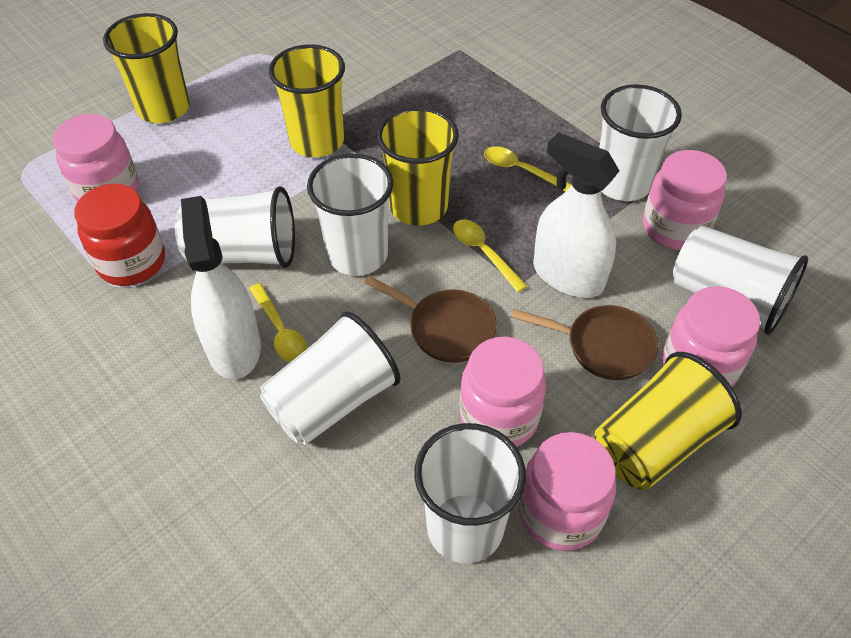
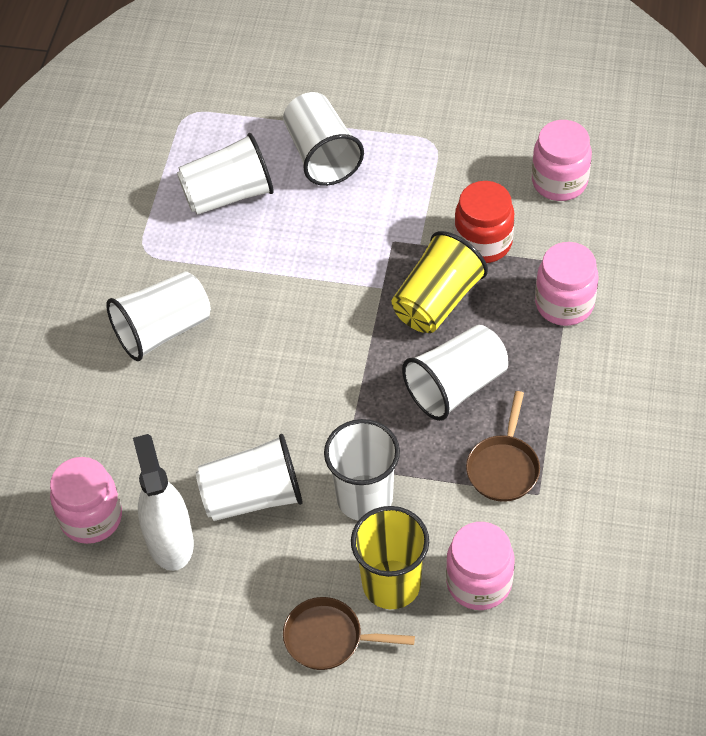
pink jar: [53,114,139,202] [459,337,546,447] [519,432,616,551] [643,150,727,250] [662,286,760,387] = 5 -> [50,457,122,544] [446,522,514,610] [532,120,592,201] [535,242,599,326] = 4
white spray bottle: [181,196,261,379] [533,132,620,298] = 2 -> [133,434,194,571] = 1
yellow cup: [103,13,190,123] [269,44,345,157] [377,107,459,226] [594,352,742,490] = 4 -> [351,506,429,609] [391,231,488,333] = 2
yellow spoon: [249,283,307,362] [453,220,527,292] [484,146,571,191] = 3 -> none = 0

